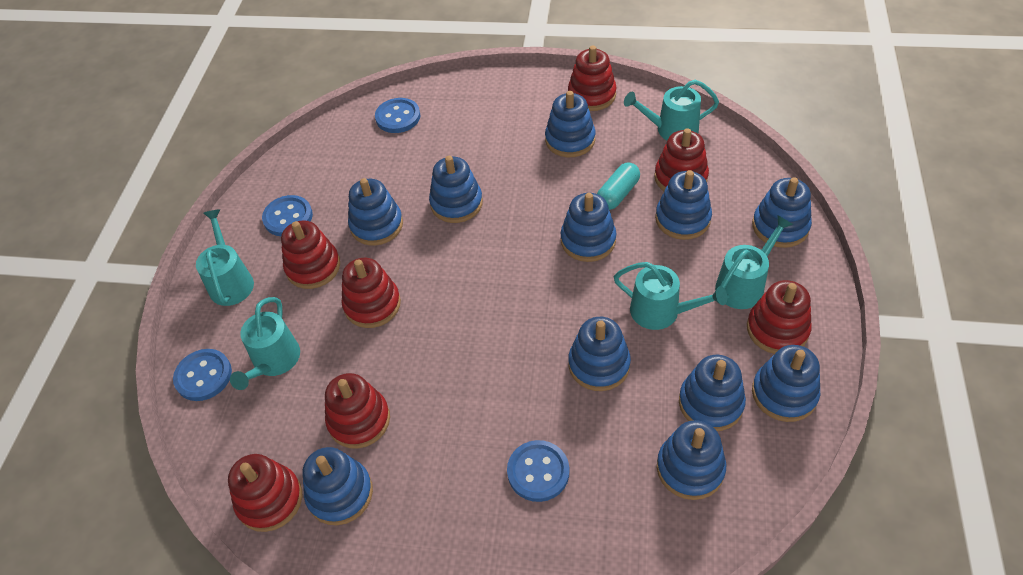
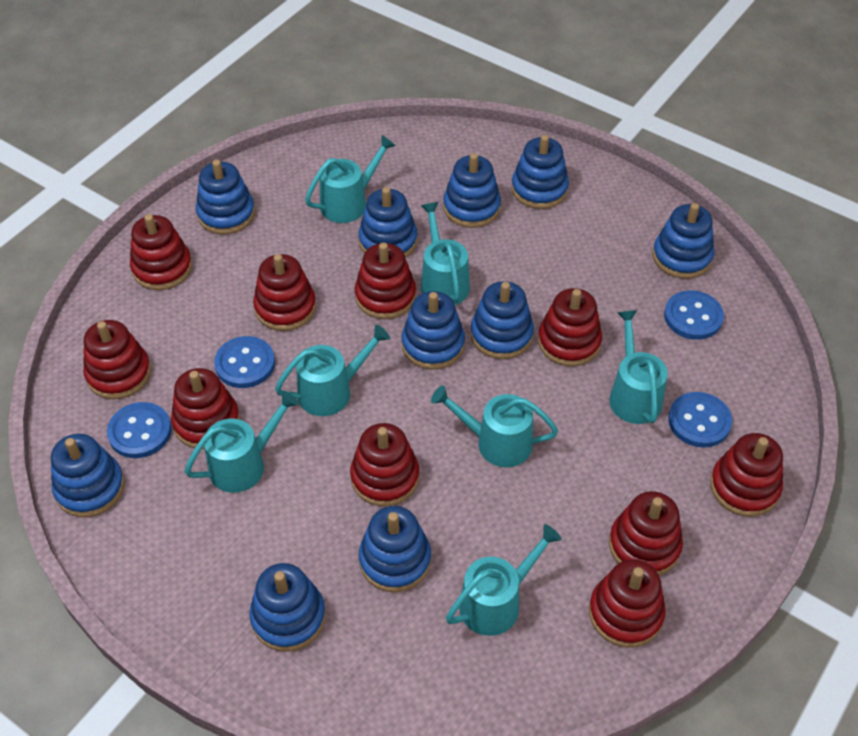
blue stacking toy: [303,447,373,525] [348,178,403,246] [429,156,483,223] [545,91,596,157] [561,193,616,262] [568,317,631,391] [655,170,712,240] [657,420,726,500] [679,355,746,431] [752,177,812,248] [752,345,820,422] = 11 -> [51,434,125,517] [196,160,255,235] [249,563,326,651] [358,187,418,258] [359,506,431,592] [402,291,465,369] [443,153,501,228] [470,281,534,359] [511,135,569,209] [652,203,714,279] = 10
red stacking toy: [228,454,302,532] [281,220,340,289] [325,373,390,449] [342,258,401,328] [568,46,616,111] [654,128,709,191] [747,280,812,354] = 7 -> [83,320,151,399] [130,214,192,290] [171,368,240,449] [253,254,316,331] [350,423,419,506] [355,243,416,319] [538,288,602,366] [589,559,666,648] [609,491,683,576] [710,433,783,517] = 10
turquoise capsule: [597,162,640,210] = 1 -> none = 0
turquoise watering can: [196,209,254,306] [230,297,300,390] [614,262,727,330] [624,80,719,140] [715,215,793,309] = 5 -> [184,391,299,493] [275,325,390,416] [305,135,396,223] [421,202,470,305] [431,385,558,467] [446,524,562,636] [609,310,668,424] = 7

